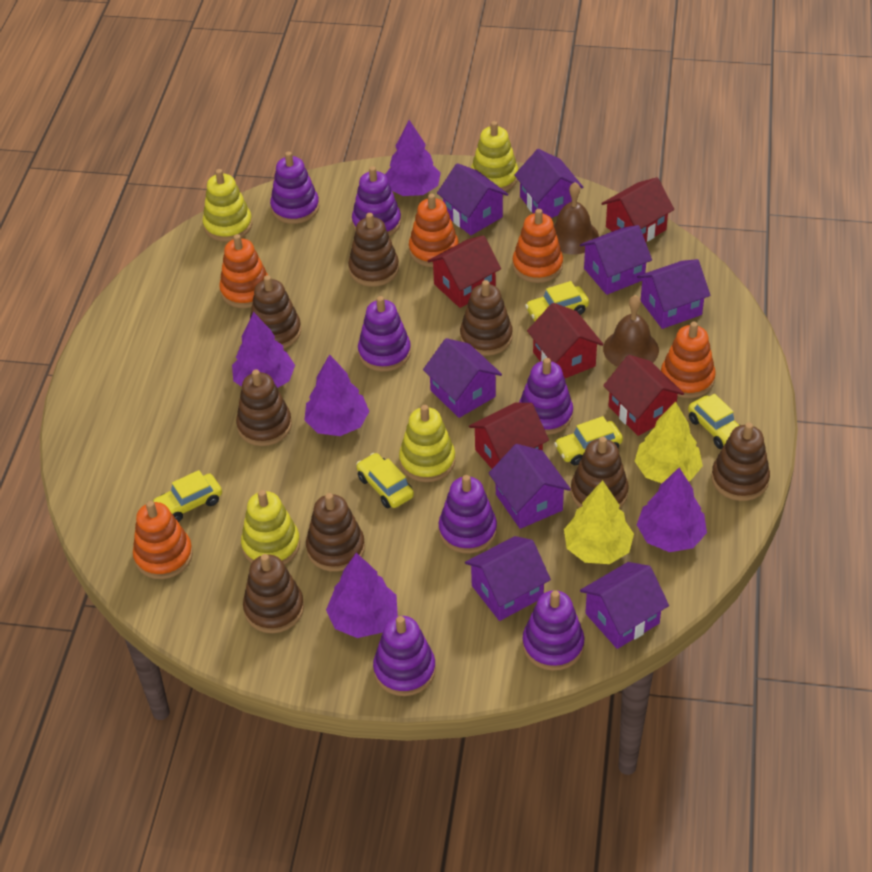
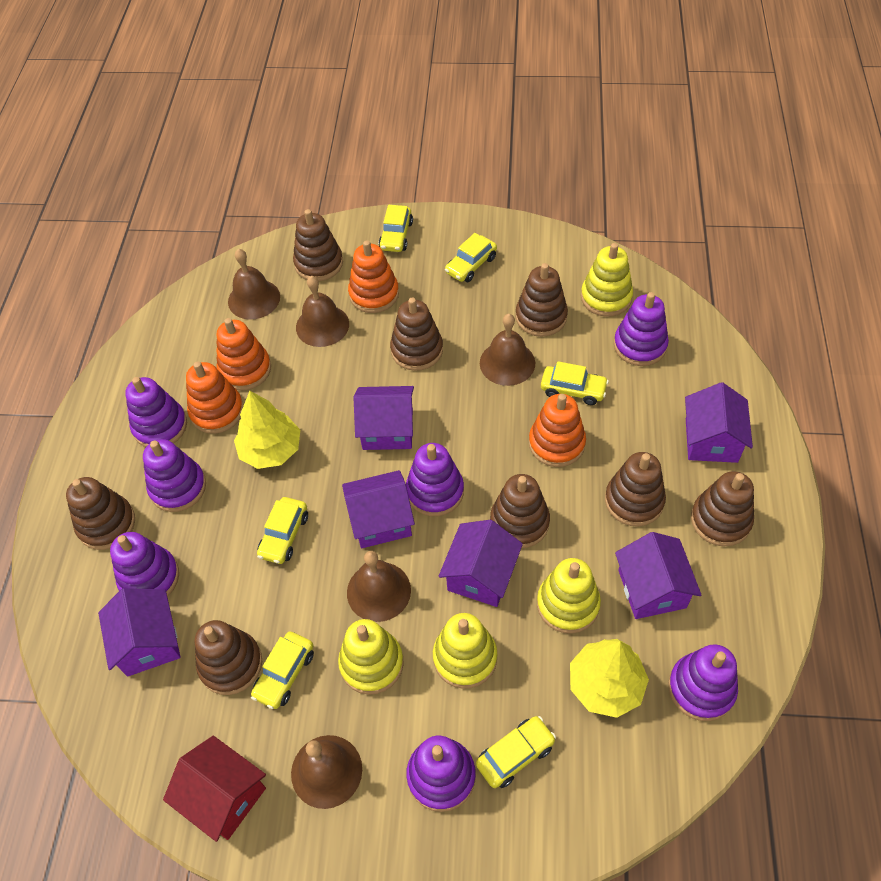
brown bell: [554,182,599,254] [603,295,659,367] = 2 -> [228,249,280,320] [291,735,362,809] [296,276,349,347] [347,551,411,622] [480,314,535,386] = 5
orange stacking toy: [133,501,193,579] [219,234,268,308] [409,194,459,267] [512,209,563,283] [661,322,716,398] = 5 -> [186,361,244,434] [216,318,271,390] [348,240,399,313] [529,394,586,467] = 4
purple house: [423,338,502,418] [437,163,509,235] [465,536,551,621] [489,444,571,529] [514,149,583,218] [580,225,652,295] [580,562,669,649] [637,259,710,329] = 8 -> [98,588,181,677] [342,470,415,548] [353,386,414,450] [439,520,523,607] [615,532,701,619] [685,382,753,463] = 6
purple tree: [232,312,295,388] [304,354,369,436] [326,553,398,638] [385,120,441,196] [637,468,707,552] = 5 -> none = 0
red house: [428,235,501,308] [469,403,549,469] [527,303,604,378] [601,177,674,242] [603,355,684,436] = 5 -> [163,736,266,842] = 1
yellow car: [153,470,222,522] [356,453,414,508] [525,281,589,321] [554,416,623,465] [688,394,740,449] = 5 -> [251,631,314,709] [257,497,308,564] [379,205,413,252] [445,233,497,282] [476,716,556,788] [541,361,609,405] = 6

